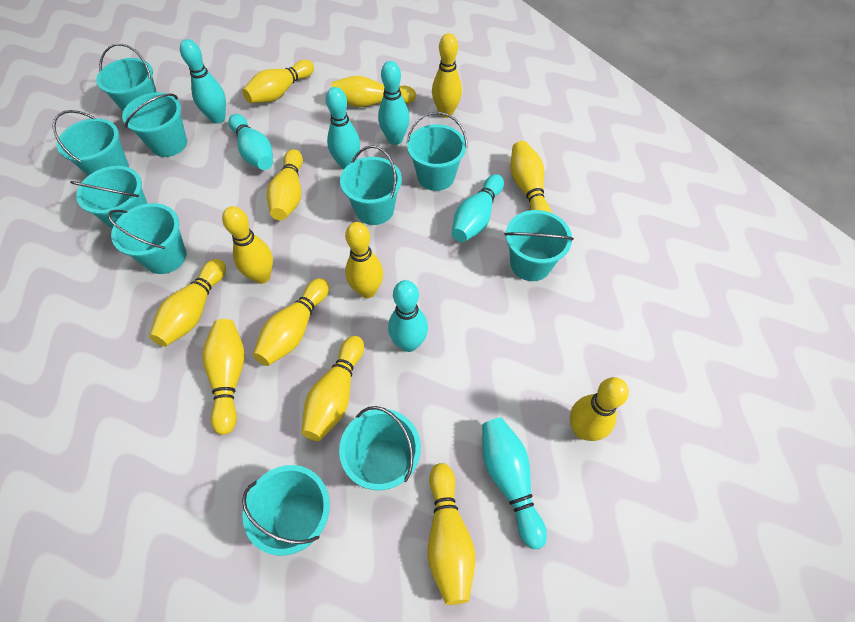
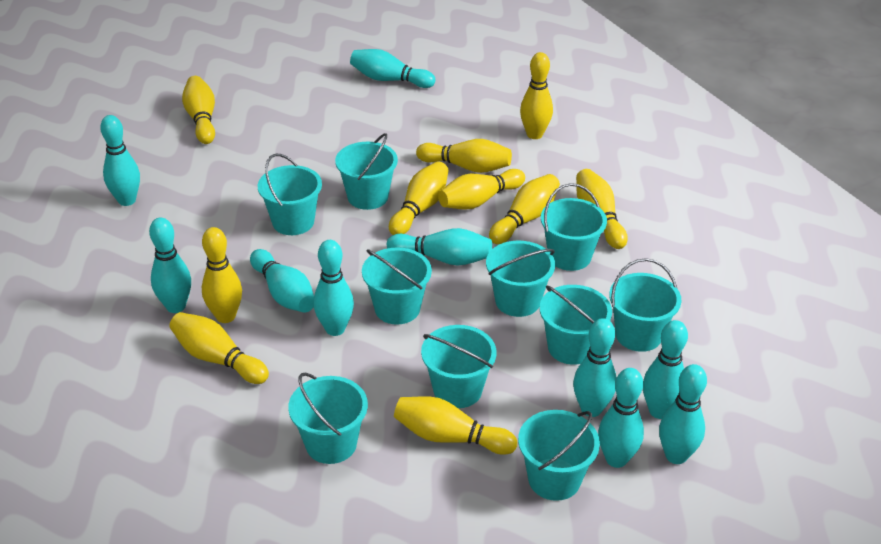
turquoise bowling pin: [180,39,226,124] [228,114,273,170] [326,87,360,170] [378,61,410,145] [388,280,428,352] [452,174,504,242] [482,417,547,549] = 7 -> [100,115,140,206] [149,218,191,313] [250,249,314,313] [313,240,354,336] [350,49,435,88] [387,228,492,266] [573,318,617,417] [598,368,644,468] [643,320,688,419] [659,364,707,464] = 10
yellow bowling pin: [149,259,226,347] [202,319,245,435] [222,206,273,284] [242,60,314,103] [253,278,329,366] [267,149,303,220] [301,336,364,441] [332,76,416,107] [345,222,383,298] [428,463,475,605] [432,33,462,118] [510,141,551,213] [570,377,629,441] = 13 -> [169,312,269,384] [182,76,215,144] [202,227,242,323] [389,161,449,235] [394,396,517,455] [416,139,512,173] [438,169,525,210] [489,174,560,244] [520,52,553,139] [576,169,628,249] = 10

